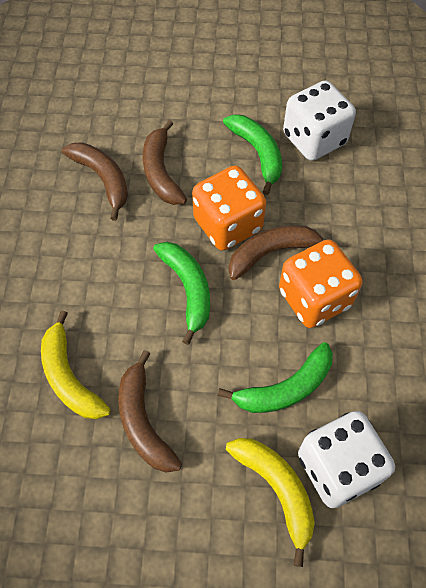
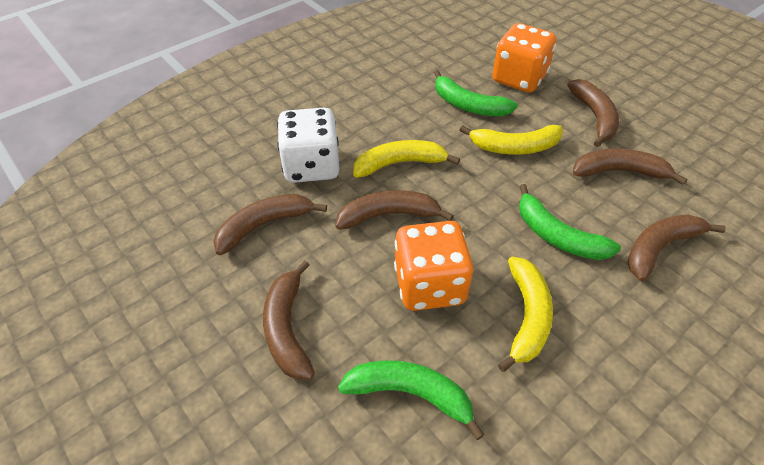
brown banana: [62,142,128,221] [118,350,182,473] [143,120,187,205] [228,225,325,280] = 4 -> [213,194,327,255] [263,260,315,380] [335,190,454,230] [567,79,619,147] [573,149,687,185] [627,214,726,281] = 6
white dice: [283,80,356,161] [298,411,395,508] = 2 -> [277,108,340,183] = 1
yellow banana: [41,310,111,419] [226,438,315,567] = 2 -> [353,140,460,178] [460,125,563,155] [498,256,553,372] = 3

